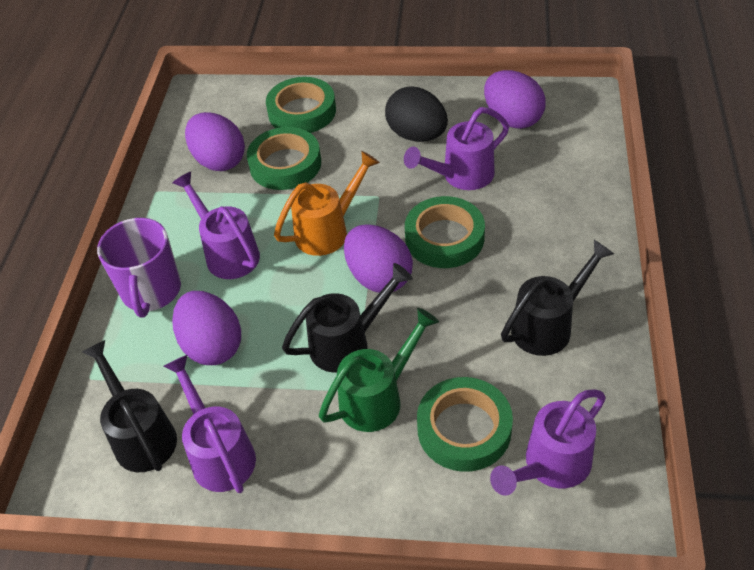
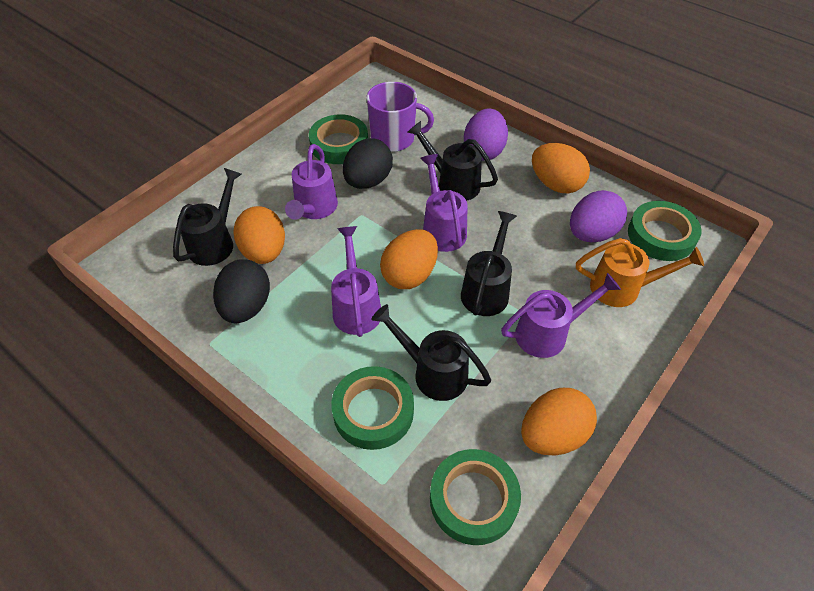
black egg: [385,86,448,142] = 1 -> [213,259,270,323] [343,138,393,189] = 2
black watering can: [82,340,177,472] [282,263,413,373] [501,240,614,356] = 3 -> [173,168,242,266] [372,304,491,401] [408,121,498,201] [461,211,517,316] = 4
green watering can: [319,308,439,432] = 1 -> none = 0
orange egg: none = 0 -> [233,206,285,264] [380,229,438,289] [521,388,597,455] [532,143,590,193] = 4
purple egg: [172,291,241,365] [185,112,245,171] [344,224,413,293] [484,70,546,129] = 4 -> [464,108,508,161] [570,190,627,242] = 2

